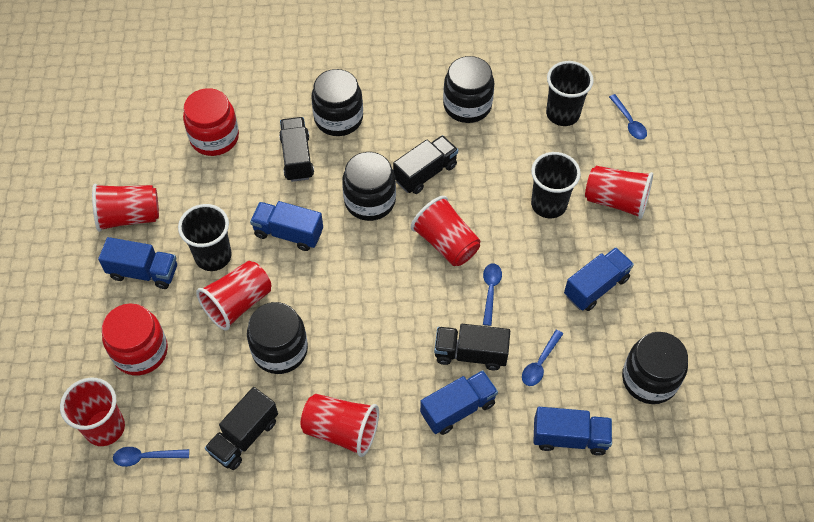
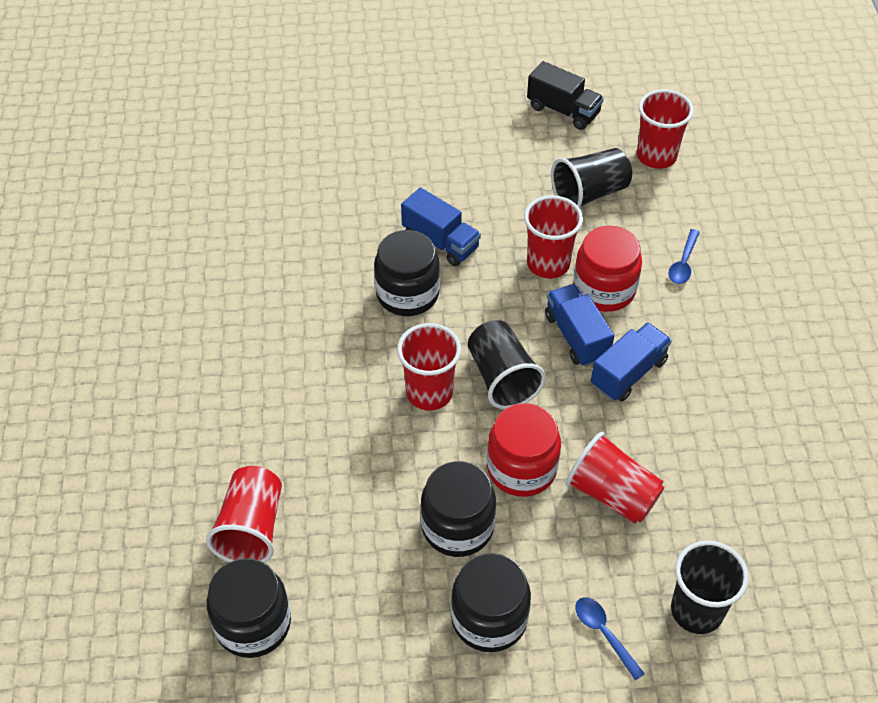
black jar: [247,302,308,374] [311,69,363,136] [342,152,396,221] [443,56,494,123] [622,332,688,404] = 5 -> [207,558,291,658] [374,230,440,316] [421,461,496,557] [451,553,531,652] = 4
black truck: [205,387,278,470] [279,117,314,182] [393,135,458,194] [434,324,510,370] = 4 -> [527,61,604,130] = 1
blue spoon: [113,447,189,467] [483,263,502,326] [522,330,563,386] [609,94,647,140] = 4 -> [575,597,645,681] [668,229,700,284] = 2
blue truck: [98,237,177,289] [250,201,323,251] [420,370,498,435] [533,407,612,456] [564,247,634,311] = 5 -> [401,187,481,266] [545,284,614,367] [591,322,672,401] = 3
red cup: [60,378,125,446] [92,184,159,232] [196,261,271,330] [301,394,379,457] [411,196,480,266] [585,166,653,219] = 6 -> [206,466,282,563] [397,323,461,411] [524,195,583,278] [566,432,664,524] [637,89,694,169] = 5

